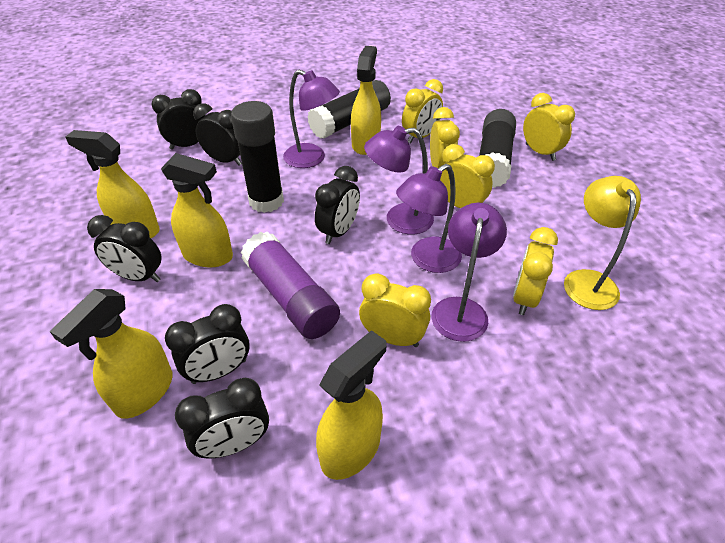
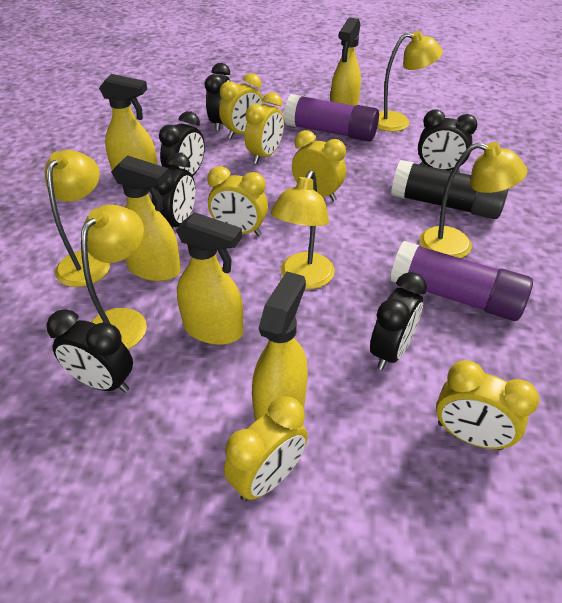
black glue stick: [231,101,284,213] [307,80,391,139] [479,109,516,188] = 3 -> [391,160,509,219] = 1
purple glue stick: [241,232,340,339] = 1 -> [284,94,379,142] [390,241,533,321] = 2
purple lamp: [283,70,340,168] [364,126,434,234] [396,164,462,273] [431,203,507,342] = 4 -> none = 0
yellow lamp: [564,176,641,310] = 1 -> [45,150,110,287] [81,205,147,349] [270,170,335,289] [377,31,443,132] [420,142,528,258] = 5

